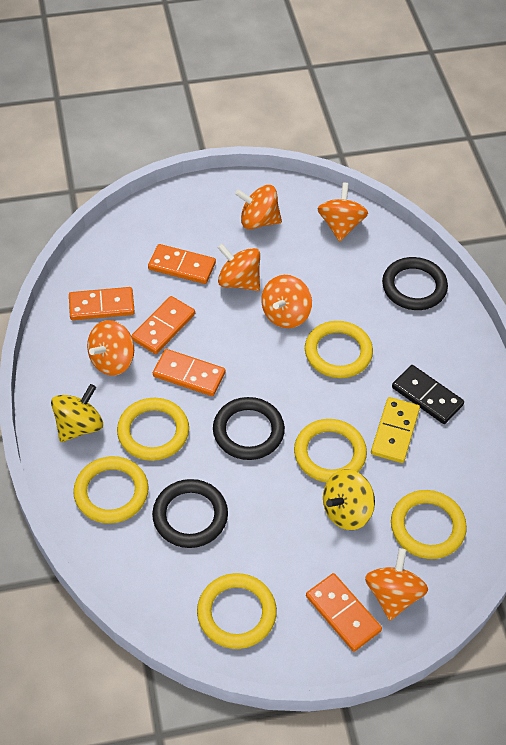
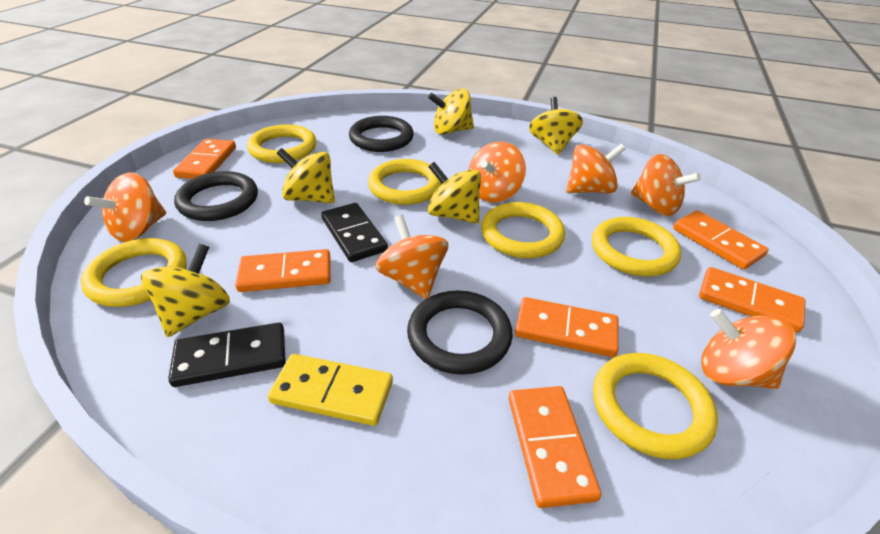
black domino: [392,365,464,424] = 1 -> [168,322,286,387] [321,203,388,262] = 2
orange domino: [69,287,135,320] [131,296,195,354] [148,244,216,284] [153,349,225,396] [306,573,382,652] = 5 -> [173,139,236,179] [235,249,331,292] [509,386,601,508] [515,297,619,357] [673,210,769,270] [699,267,806,333] = 6
yellow spinning top: [51,384,103,442] [323,469,375,530] = 2 -> [141,244,230,337] [277,148,335,203] [428,88,474,135] [428,162,481,224] [529,97,583,155] = 5

